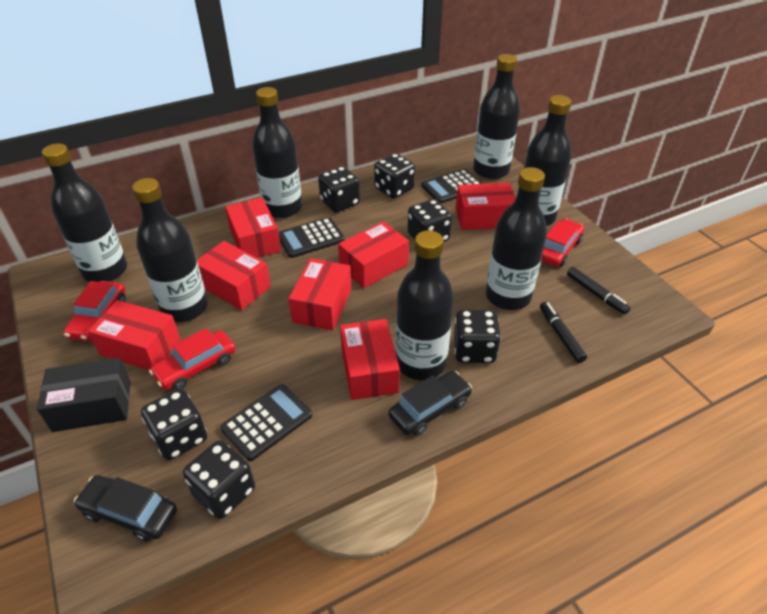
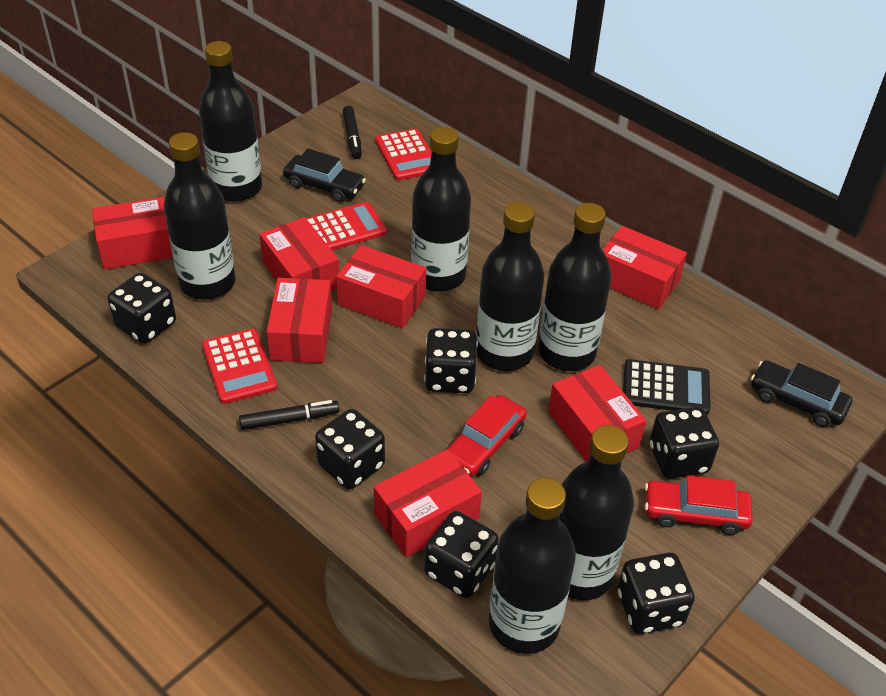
black box: [37,358,131,432] = 1 -> none = 0
black calculator: [220,384,312,461] [278,217,345,258] [421,169,482,203] = 3 -> [623,359,710,414] = 1
red calculator: none = 0 -> [202,328,277,404] [306,202,387,250] [375,128,431,180] = 3
red car: [64,281,126,341] [149,328,236,390] [541,219,584,266] = 3 -> [447,395,527,477] [645,476,753,535] = 2

